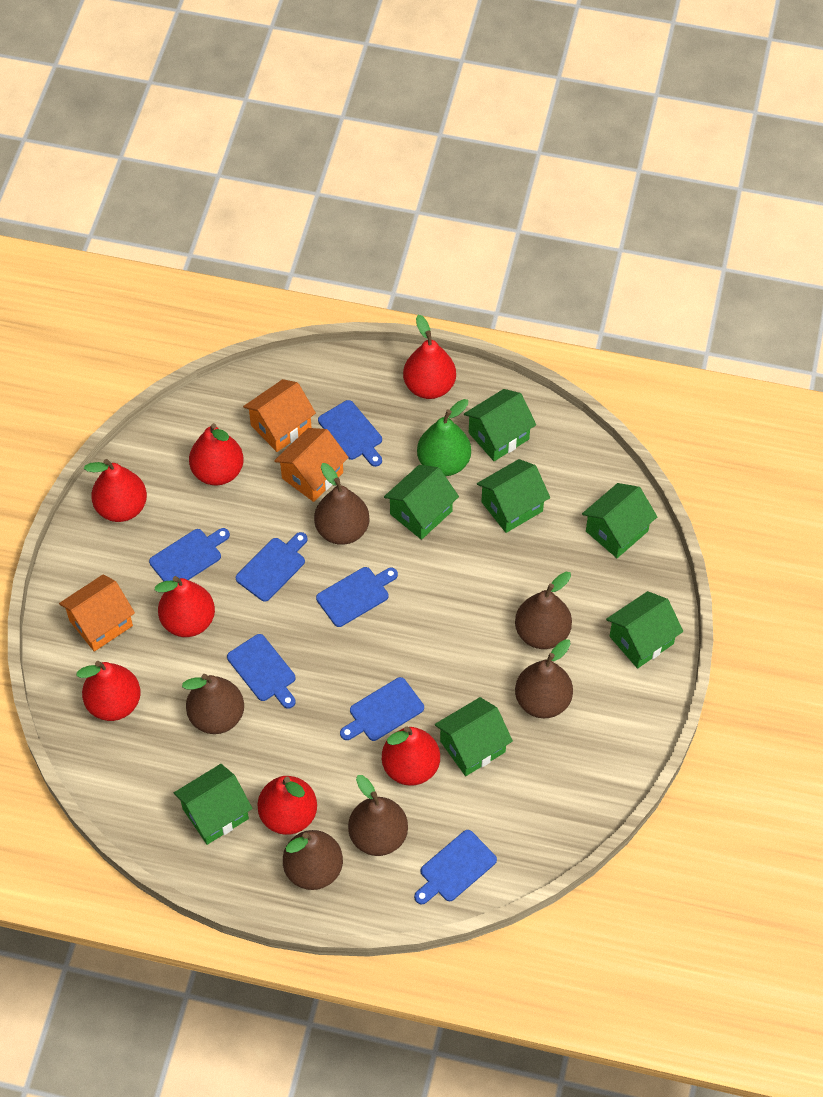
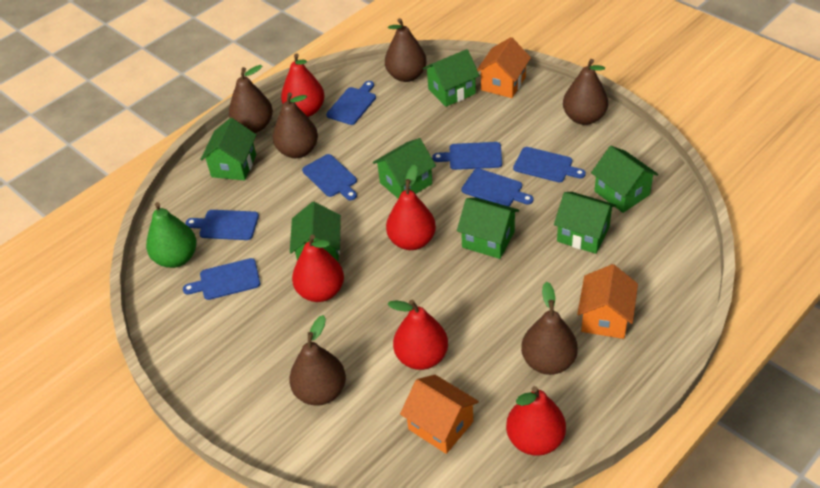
red pear: [76,661,141,721] [84,459,147,522] [155,576,215,637] [189,423,244,485] [258,776,317,835] [382,726,440,786] [403,315,456,399] = 7 -> [281,53,325,117] [292,235,344,302] [386,165,436,250] [388,300,448,370] [506,386,566,456] = 5

